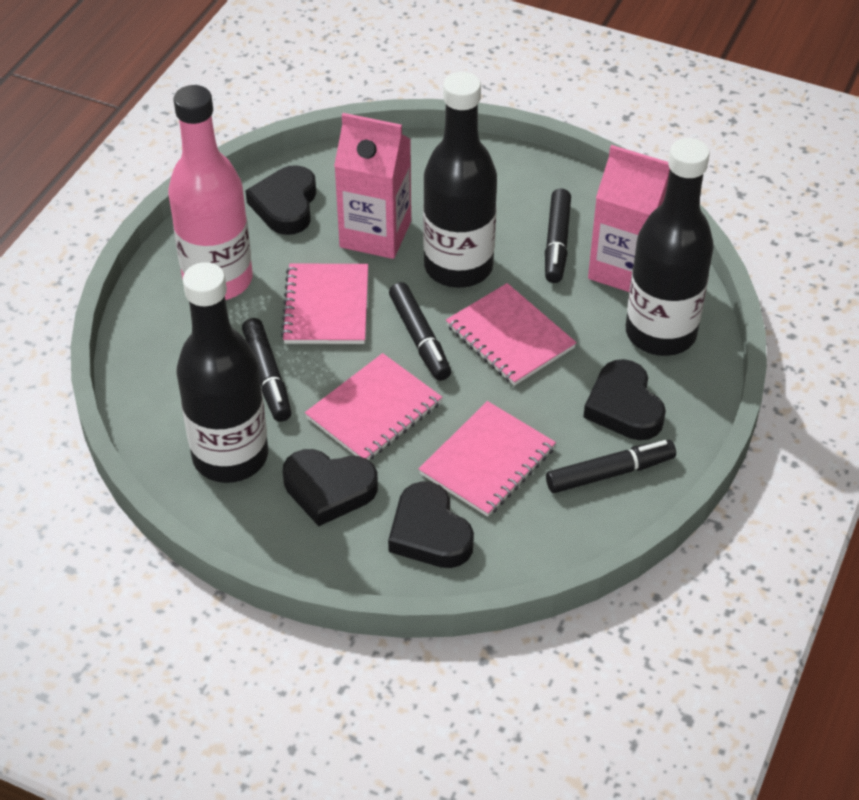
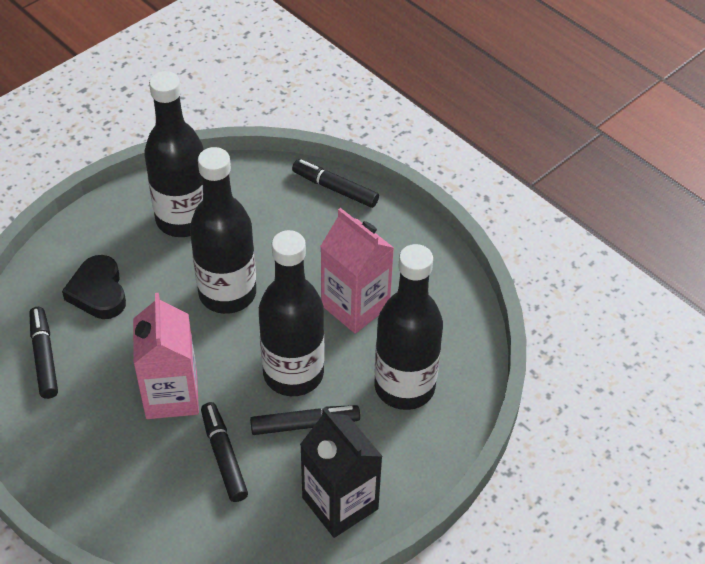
black bottle: [176,262,268,483] [423,72,497,288] [626,138,714,356] = 3 -> [144,71,204,237] [190,147,256,314] [259,230,324,396] [374,244,443,410] = 4
black carton: none = 0 -> [300,407,383,538] = 1
black heart: [245,165,316,235] [283,449,378,526] [388,481,474,568] [583,359,666,440] = 4 -> [62,255,126,319] = 1
pink bottle: [168,85,253,300] = 1 -> none = 0
pink notebook: [281,264,368,344] [305,353,442,460] [419,401,556,517] [446,283,576,386] = 4 -> none = 0

